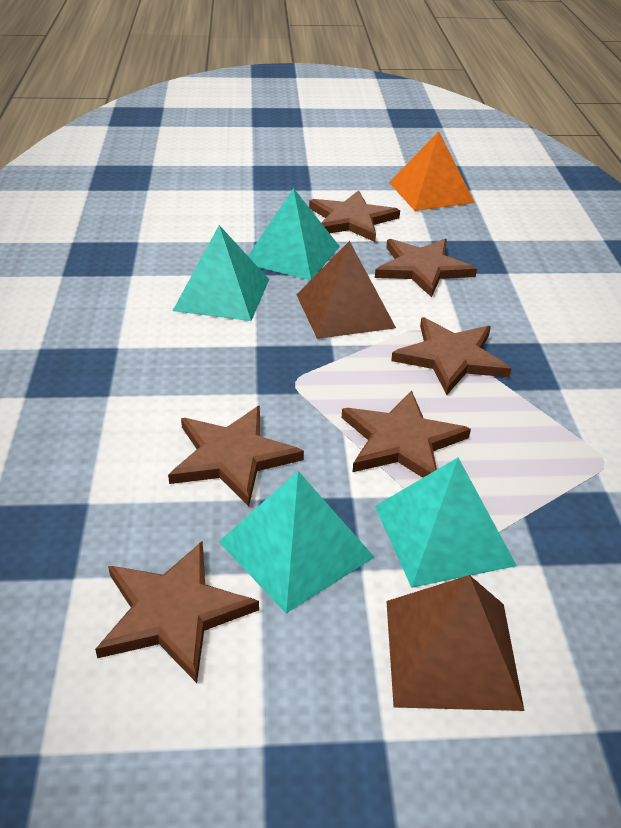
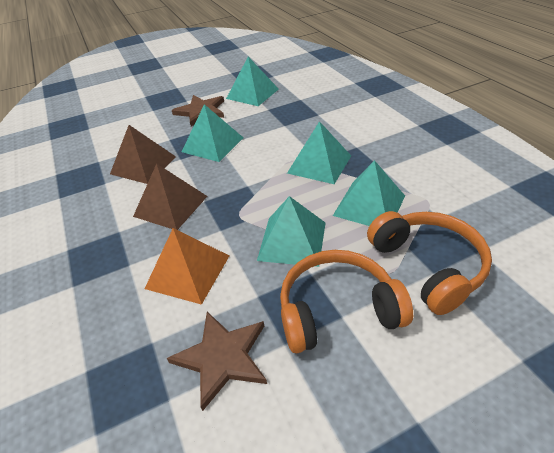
brown star: [95,541,259,683] [168,406,304,507] [309,190,400,242] [342,390,471,478] [375,239,477,297] [391,317,511,395] = 6 -> [167,312,267,411] [172,95,224,126] = 2
orange headphones: none = 0 -> [280,250,413,353] [367,211,492,315] = 2
turquoise pyramid: [173,225,269,321] [219,471,374,613] [248,188,340,280] [375,458,517,588] = 4 -> [182,104,243,162] [226,57,279,106] [257,196,325,267] [287,121,351,184] [333,160,405,226] = 5

